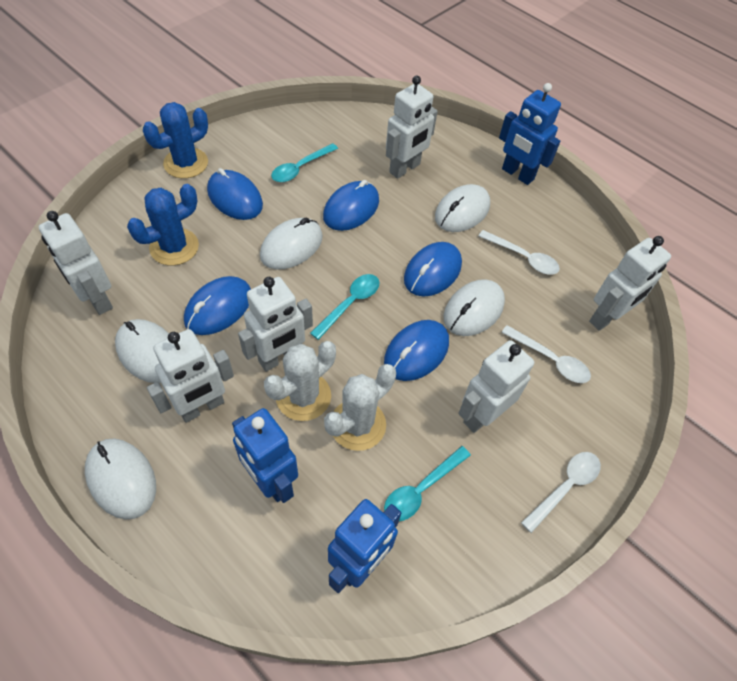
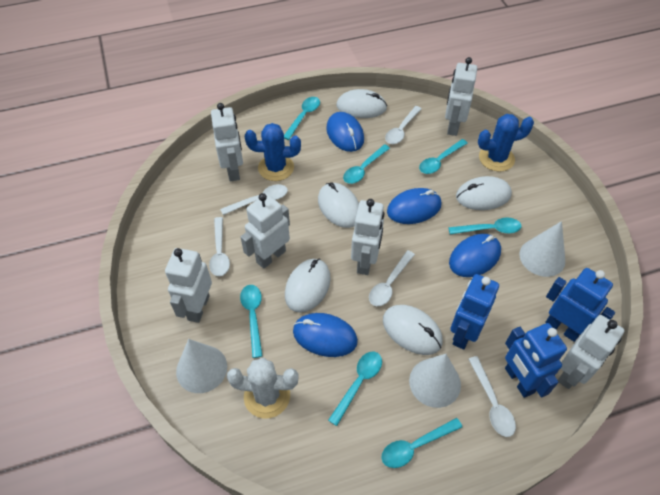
blue mouse: [184,276,251,335] [207,168,263,220] [323,180,379,231] [384,320,449,381] [404,242,462,296] = 5 -> [293,313,358,357] [326,112,364,152] [387,188,441,224] [449,234,501,277] = 4
turquoise spoon: [271,143,338,182] [310,274,379,340] [384,446,471,521] = 3 -> [240,285,262,358] [284,97,320,140] [328,352,382,426] [343,144,390,184] [381,418,462,468] [419,139,468,174] [448,218,521,234] = 7
white cactus: [264,341,336,421] [324,364,396,451] = 2 -> [227,358,299,419] = 1
white cone: none = 0 -> [176,339,227,393] [409,354,461,408] [519,221,565,277] = 3
white spoon: [478,230,560,275] [501,325,591,383] [521,452,601,533] = 3 -> [209,217,230,276] [220,184,288,215] [369,250,415,306] [385,106,422,144] [468,356,516,437] = 5

